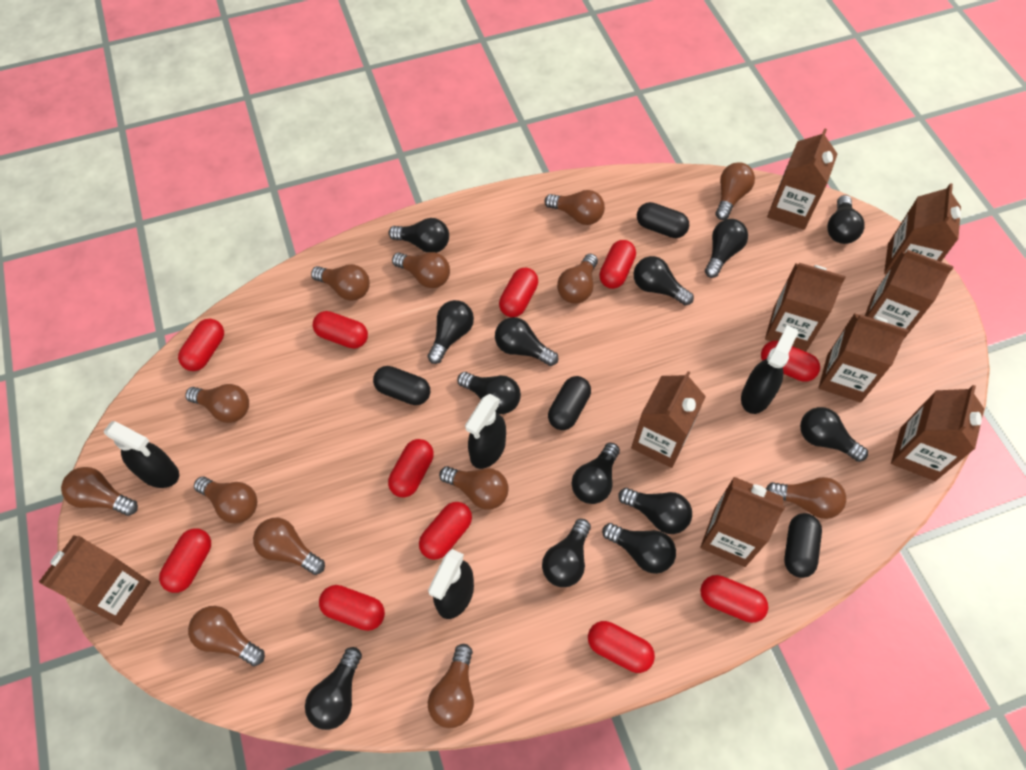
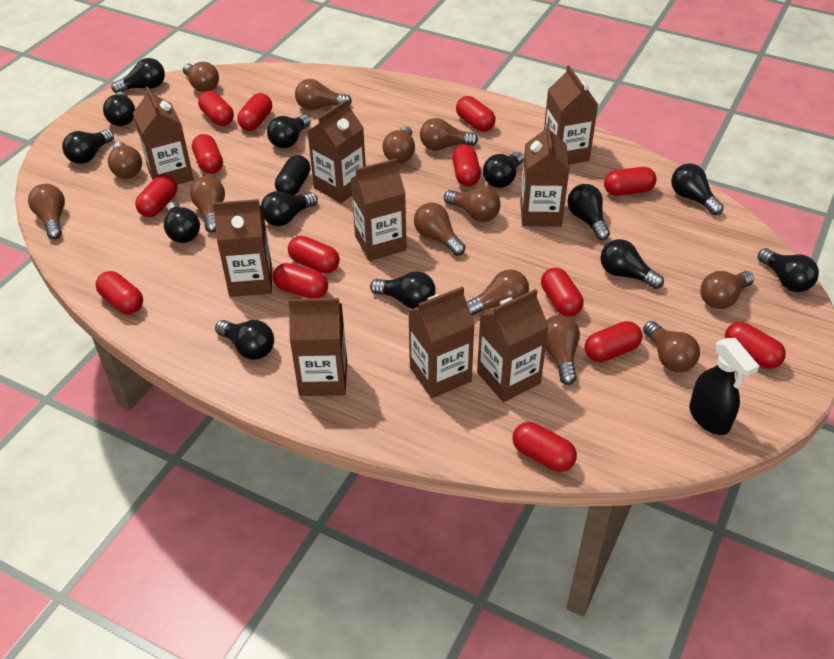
black capsule: [373,366,430,405] [548,376,591,430] [637,202,689,238] [784,513,822,578] = 4 -> [275,155,310,195] = 1
black spray bottle: [104,421,179,488] [428,549,474,619] [465,394,506,469] [741,325,798,414] = 4 -> [689,338,759,435] = 1
red capsule: [159,528,211,593] [178,319,224,371] [313,311,368,349] [319,585,385,631] [388,439,434,497] [419,502,472,560] [499,268,538,317] [588,621,655,673] [599,240,636,289] [700,575,768,623] [761,341,820,382] = 11 -> [96,271,143,314] [135,175,177,217] [192,134,223,174] [198,91,234,126] [237,93,272,131] [273,263,328,298] [288,236,340,273] [452,145,481,186] [456,96,496,132] [512,422,577,472] [541,267,583,317] [585,321,642,362] [604,167,657,196] [725,322,786,369] = 14

